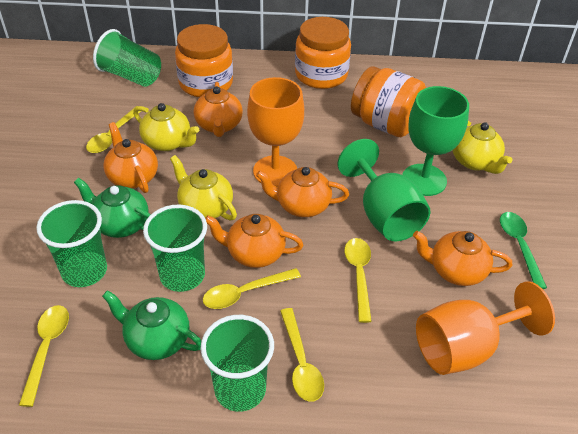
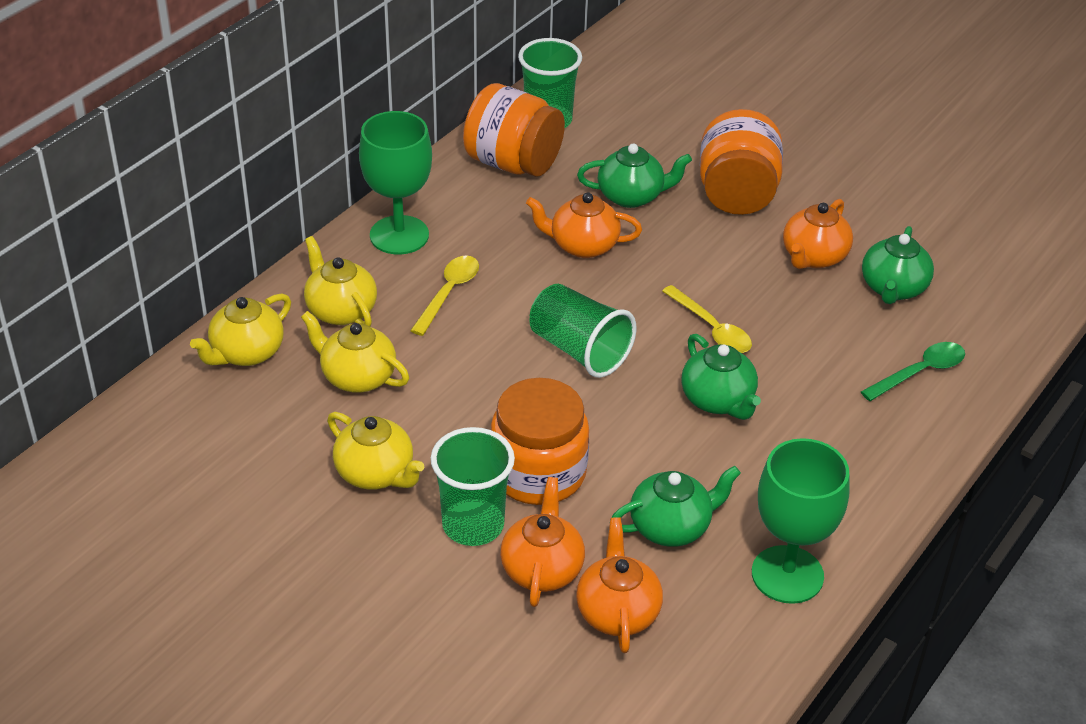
green cup: [36,200,107,287] [93,29,161,87] [143,205,207,292] [201,315,274,412] = 4 -> [431,427,515,546] [518,38,582,128] [529,284,636,378] = 3
green teapot: [74,178,151,238] [102,290,201,360] = 2 -> [577,144,692,208] [612,466,741,547] [681,334,761,420] [862,226,934,304] = 4
orange goblet: [247,77,304,187] [416,281,555,375] = 2 -> none = 0
orange teapot: [104,122,158,193] [194,82,243,137] [205,214,303,268] [256,167,349,217] [413,231,512,286] = 5 -> [500,477,585,607] [526,192,642,258] [576,517,663,653] [783,199,853,269] = 4
yellow spoon: [19,305,69,407] [86,106,141,153] [203,268,301,309] [280,308,324,402] [344,238,372,323] = 5 -> [410,255,479,336] [662,285,752,353] = 2
yellow teapot: [133,103,199,151] [170,155,237,220] [453,120,513,174] = 3 -> [190,293,291,366] [301,311,409,393] [304,236,377,327] [327,412,424,490] = 4

